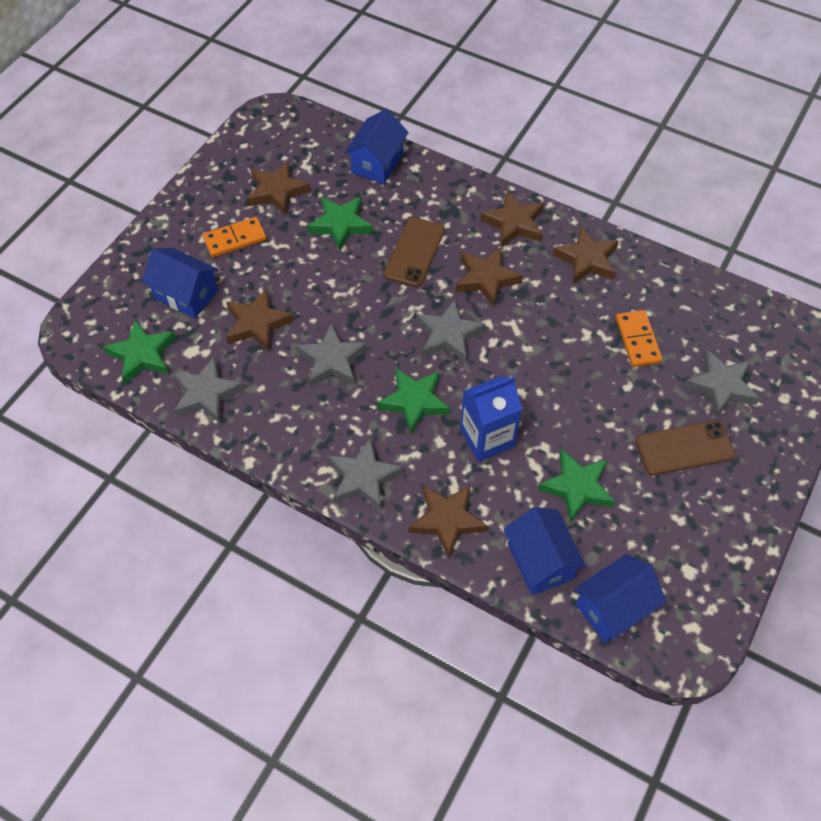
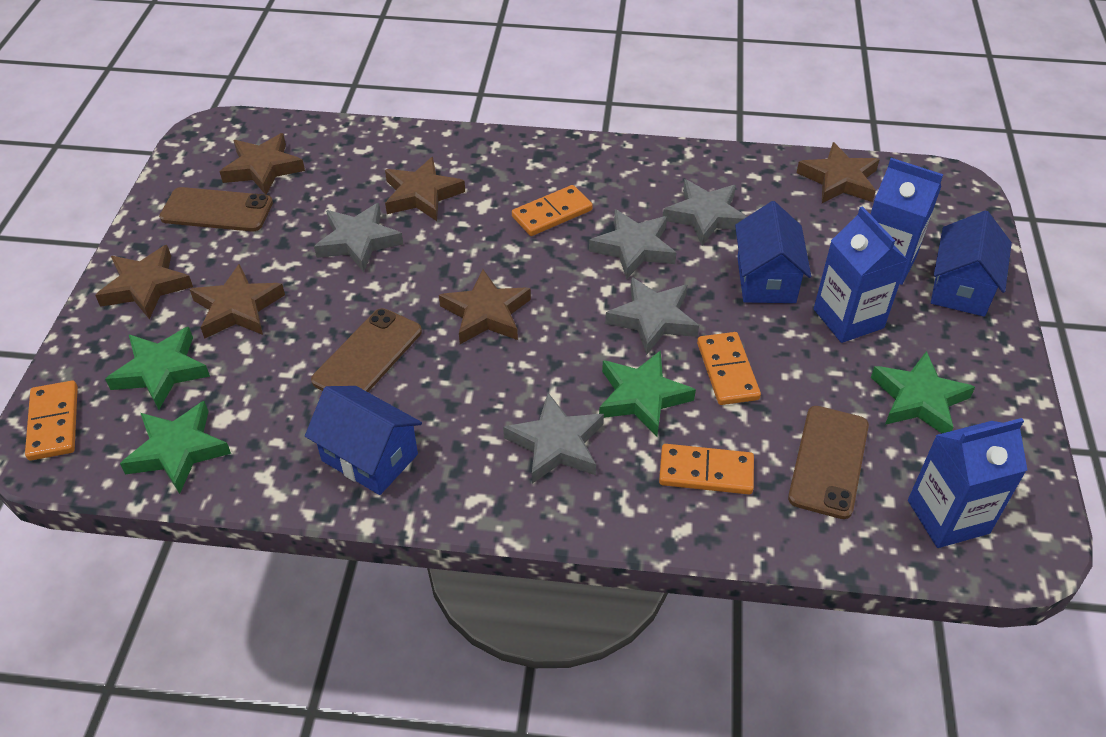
blue carton: [460,376,522,462] = 1 -> [814,206,908,343] [870,158,943,285] [908,418,1027,548] = 3
blue house: [142,248,218,318] [344,109,409,184] [504,507,586,595] [574,554,667,643] = 4 -> [305,386,422,495] [735,201,811,303] [931,210,1012,317] = 3
brown phone: [384,217,445,287] [636,420,736,475] = 2 -> [159,187,273,231] [311,308,422,392] [788,406,869,519] = 3
orange domino: [203,217,267,257] [616,310,663,367] = 2 -> [25,381,78,461] [512,185,593,236] [659,444,754,494] [697,332,761,405] = 4

